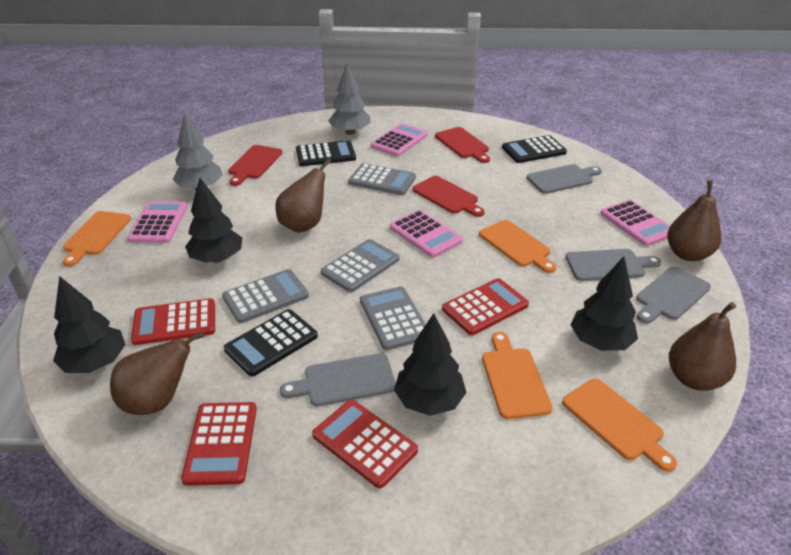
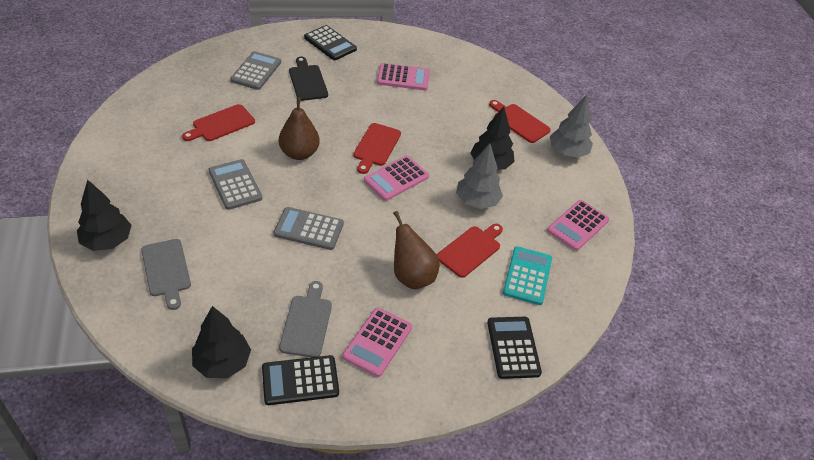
black cutting board: none = 0 -> [289,57,328,101] = 1
black tree: [53,276,126,373] [185,178,242,263] [394,313,467,416] [570,257,638,351] = 4 -> [77,179,131,251] [192,306,251,378] [470,106,515,170] = 3
brown pear: [110,331,204,415] [275,158,331,233] [667,180,721,261] [669,302,736,391] = 4 -> [279,97,320,160] [393,211,440,289] = 2
grey calculator: [222,269,309,323] [321,239,399,292] [348,163,416,195] [360,286,426,350] = 4 -> [209,159,262,210] [230,51,281,90] [273,207,344,250] = 3
grey cutting board: [280,353,396,406] [527,164,602,194] [566,249,661,281] [636,267,711,324] = 4 -> [141,239,191,310] [279,281,332,357] = 2
orange cutting board: [63,211,131,266] [479,220,556,273] [482,332,553,419] [562,378,677,472] = 4 -> none = 0
red calculator: [131,298,215,345] [181,402,257,486] [312,400,418,488] [442,278,529,335] = 4 -> none = 0
red cutting board: [228,145,282,186] [412,176,485,217] [435,127,490,163] = 3 -> [182,104,255,141] [353,123,401,174] [437,224,503,278] [489,100,551,143] = 4
turquoise calculator: none = 0 -> [503,246,552,305] = 1

